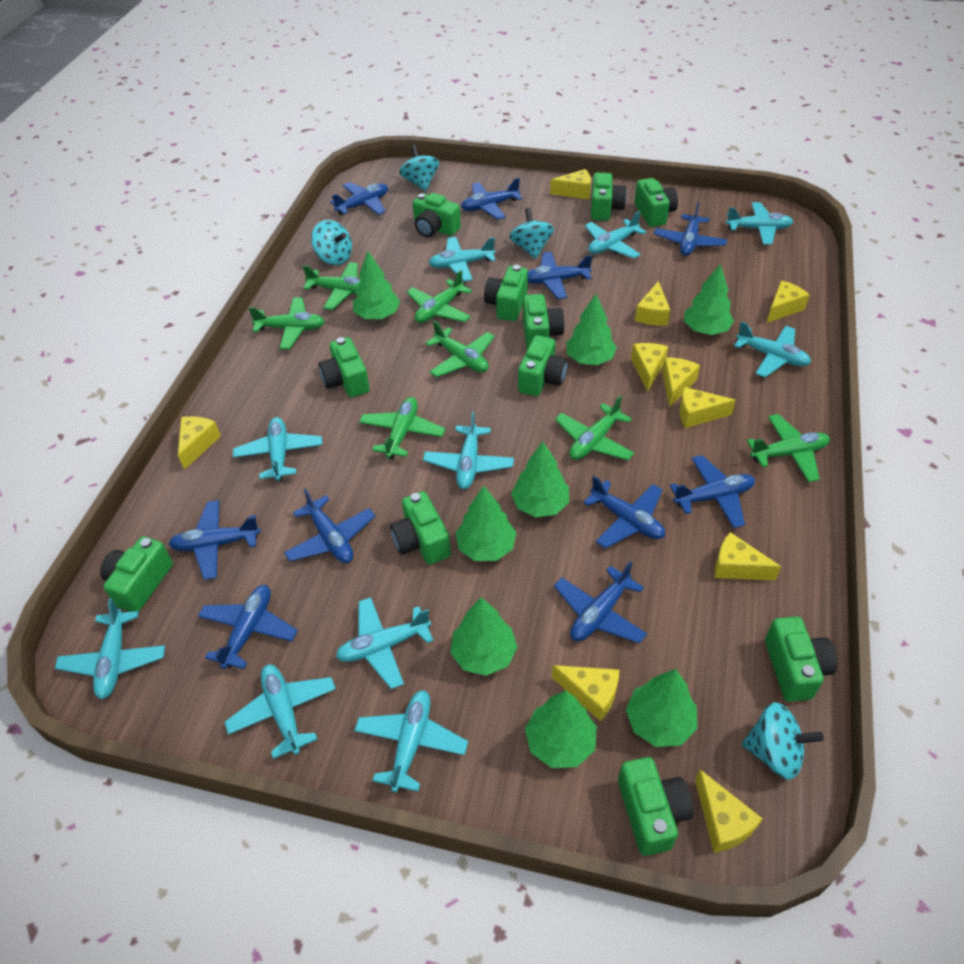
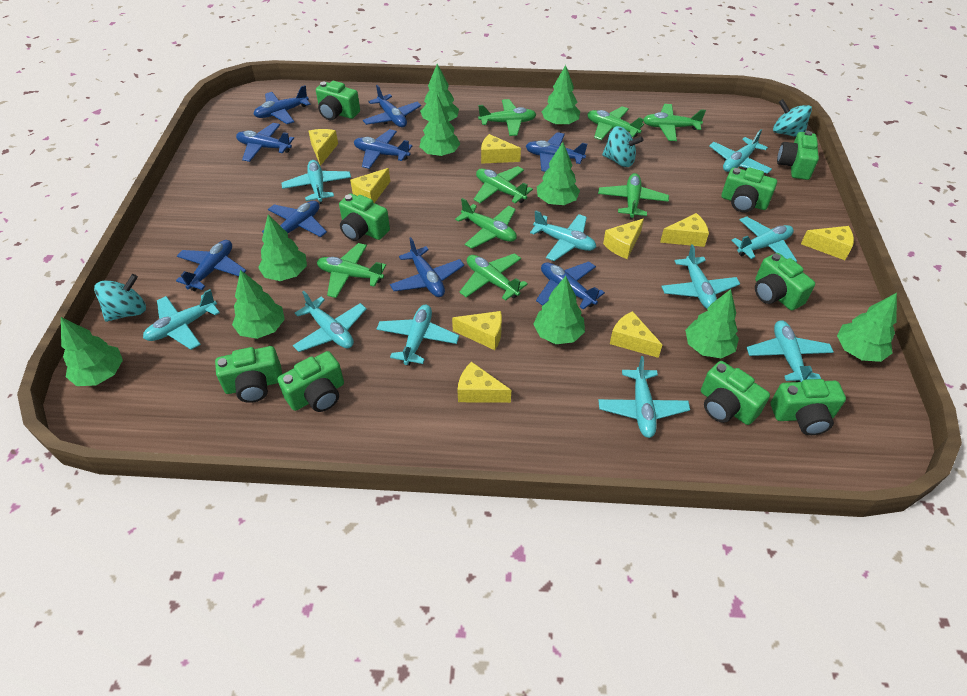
blue plane: [169,500,261,580] [198,585,298,669] [284,488,375,563] [330,182,388,215] [461,178,522,220] [528,252,592,299] [554,561,647,644] [583,476,665,548] [654,202,727,256] [670,455,755,528] = 10 -> [176,240,247,291] [236,123,294,162] [253,85,310,124] [262,201,327,237] [354,129,412,169] [363,85,421,127] [390,237,464,297] [526,132,587,172] [536,261,605,310] = 9
green camera: [100,536,173,612] [318,337,370,398] [390,491,451,565] [413,193,461,237] [484,265,528,321] [518,335,568,396] [523,294,565,350] [591,173,627,221] [618,757,694,856] [635,178,678,227] [765,617,837,702] = 11 -> [215,346,282,403] [278,351,344,412] [316,81,360,120] [339,194,390,241] [701,361,770,425] [722,167,777,212] [755,253,815,310] [771,379,846,435] [777,131,819,180] = 9
green plane: [248,297,325,349] [303,262,361,310] [359,397,445,459] [406,270,472,323] [425,320,495,377] [555,396,635,460] [747,414,830,482] = 7 -> [317,243,386,298] [455,198,517,249] [459,253,528,301] [474,166,533,204] [478,99,536,136] [587,106,644,140] [598,173,669,220] [643,104,706,141] = 8
green tree: [353,251,400,319] [450,597,518,676] [456,485,516,561] [511,442,569,517] [525,690,597,768] [566,294,617,365] [626,669,697,747] [684,263,734,335] = 8 -> [61,317,123,386] [232,270,285,339] [258,214,307,281] [420,64,459,121] [420,95,460,156] [533,276,585,344] [537,142,580,205] [541,65,580,126] [685,289,739,358] [837,293,897,362] = 10
turquoise spinning top: [311,220,352,265] [399,145,439,191] [509,208,554,259] [742,702,824,780] = 4 -> [94,274,146,322] [602,126,644,167] [773,99,812,137] = 3
yellow cheese: [178,416,221,470] [550,169,591,199] [552,665,619,722] [631,343,668,392] [635,281,670,326] [662,357,700,408] [680,387,736,428] [695,770,763,853] [715,532,781,580] [767,280,810,323] = 10 -> [308,129,338,166] [350,168,390,203] [452,311,502,350] [457,362,511,403] [481,134,521,164] [603,218,644,259] [610,311,662,358] [660,213,709,247] [801,226,854,260] = 9

